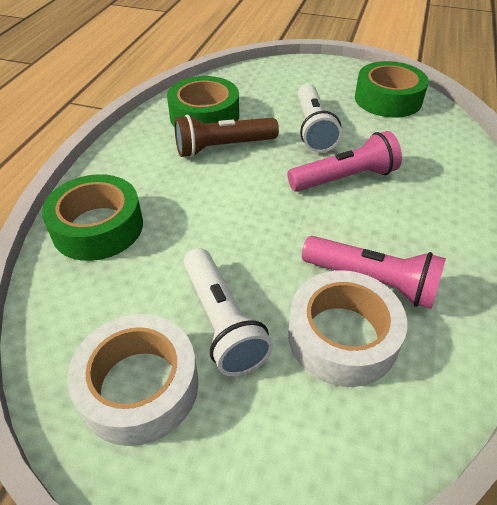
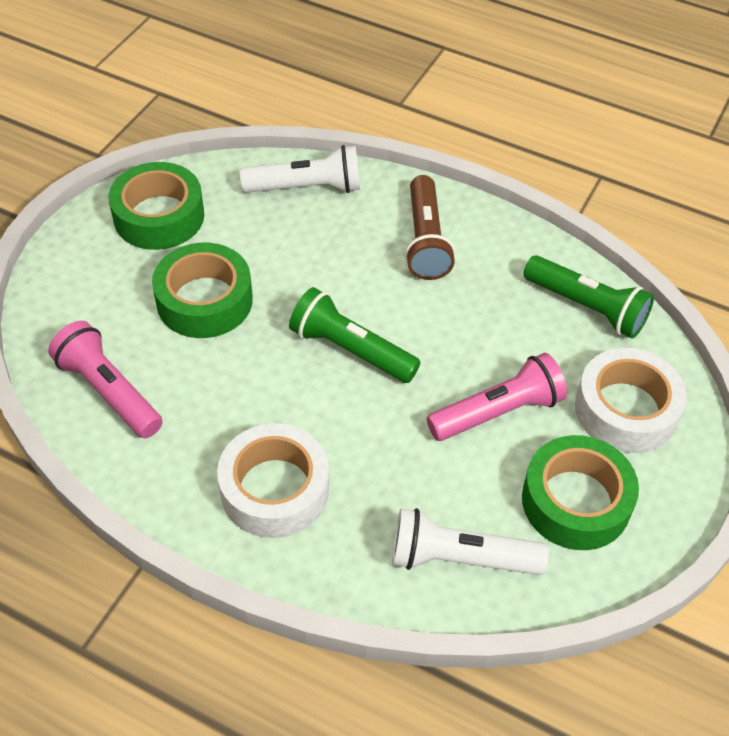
green flashlight: none = 0 -> [289,287,421,383] [523,255,654,339] = 2

